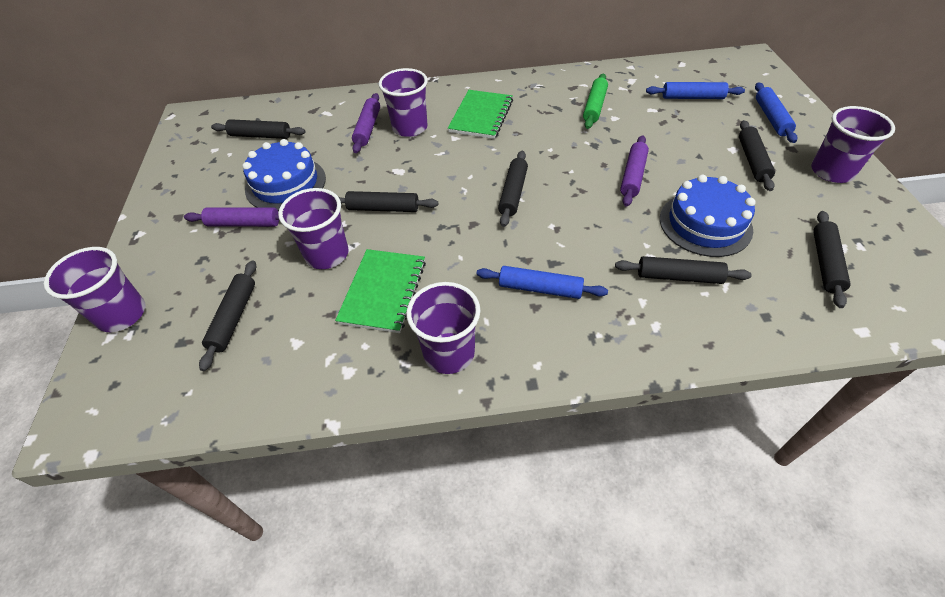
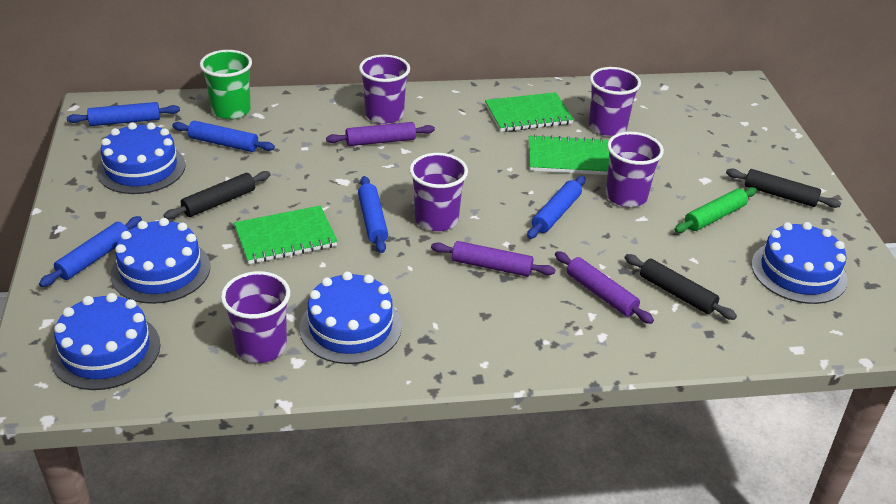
black rolling pin: [199,260,256,371] [211,119,305,139] [339,191,438,212] [498,151,528,227] [615,256,752,284] [739,120,775,191] [813,211,851,308] = 7 -> [163,171,271,219] [625,254,737,320] [726,168,841,208] = 3
blue cake: [242,139,326,211] [660,175,756,257] = 2 -> [50,293,160,390] [97,122,186,194] [111,218,210,304] [299,271,402,364] [751,222,848,304] = 5
blue rolling pin: [477,266,608,299] [646,82,745,99] [755,82,797,143] = 3 -> [39,216,142,287] [67,102,180,126] [172,120,275,152] [358,176,388,253] [527,176,585,239] = 5
green cup: none = 0 -> [200,50,252,119] = 1
green notebook: [335,249,426,333] [448,90,513,139] = 2 -> [234,206,338,264] [485,92,574,132] [529,134,609,175] = 3

